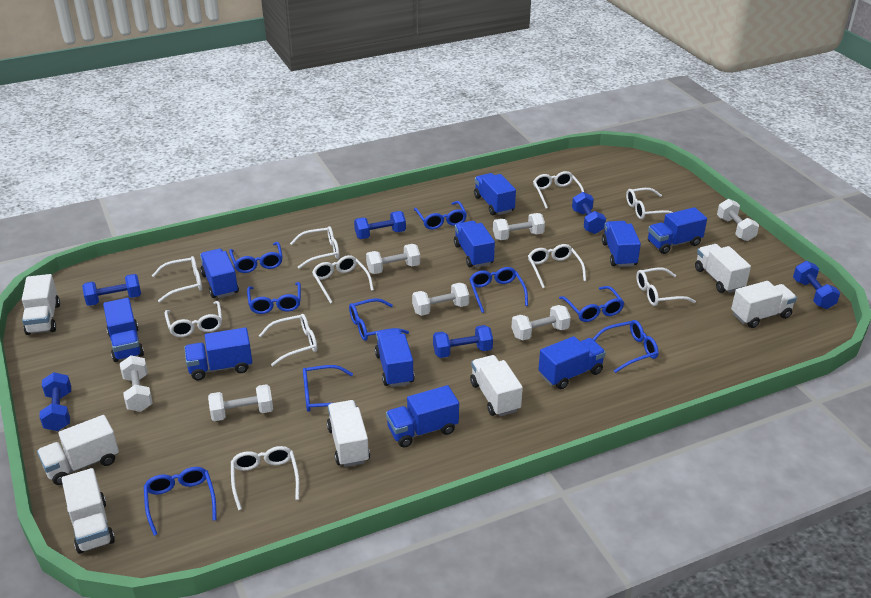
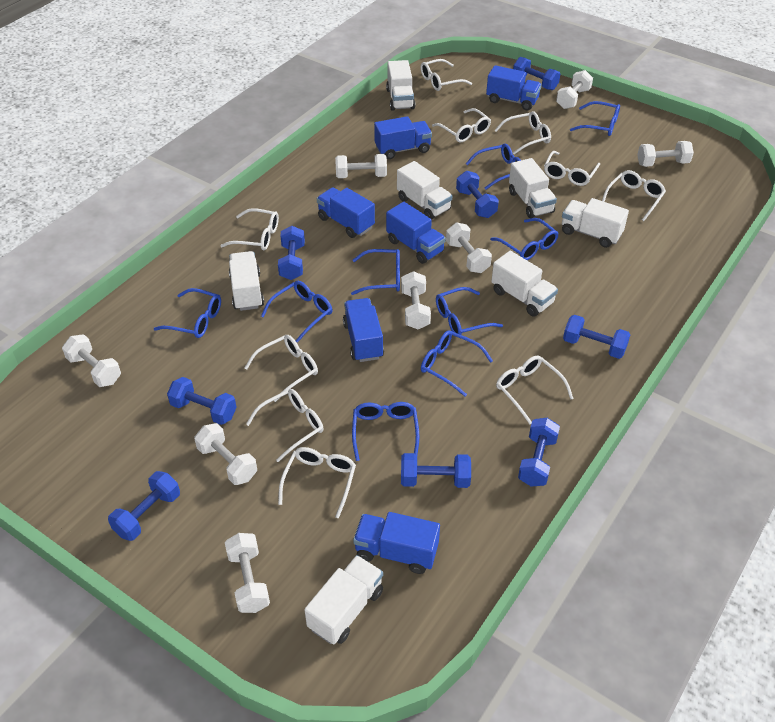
blue dumbbell: [39,372,71,431] [82,274,141,306] [354,211,406,239] [433,325,493,358] [572,192,606,234] [793,261,840,309] = 6 -> [108,471,180,541] [167,377,237,425] [278,226,305,280] [401,453,471,488] [456,171,499,218] [513,57,560,90] [518,418,560,487] [563,315,630,359] = 8
blue truck: [103,298,144,362] [184,327,252,380] [200,249,239,298] [375,329,415,387] [386,385,459,447] [454,221,495,267] [474,173,516,215] [538,336,606,389] [602,221,641,267] [648,207,707,254] = 10 -> [317,187,375,238] [343,298,384,362] [353,512,440,574] [374,116,432,159] [386,202,446,264] [486,65,542,110] = 6
white dumbbell: [120,355,153,412] [208,384,273,421] [366,244,420,274] [412,283,469,316] [493,213,545,240] [511,305,571,340] [717,199,759,241] = 7 -> [62,334,121,387] [194,423,257,485] [225,533,270,613] [335,154,387,178] [401,271,431,329] [446,223,492,273] [556,70,593,109] [637,141,694,167] = 8

